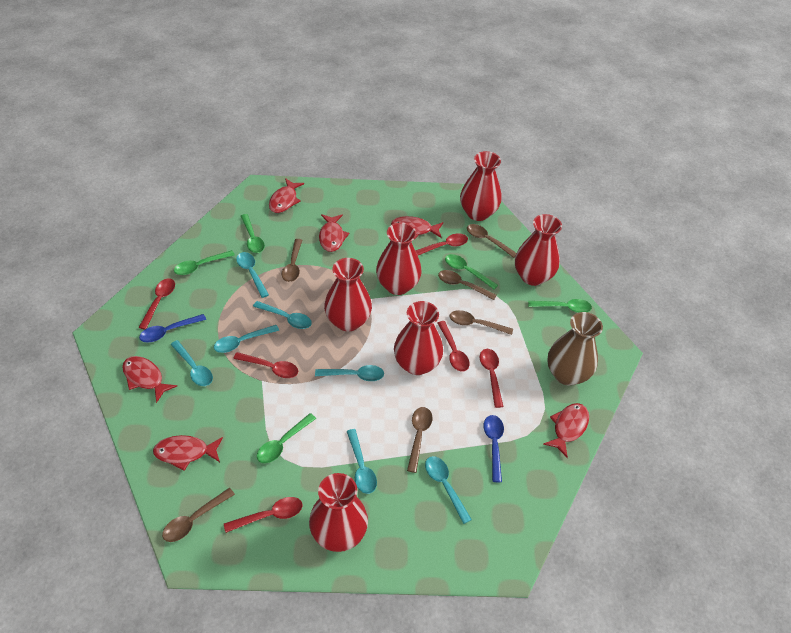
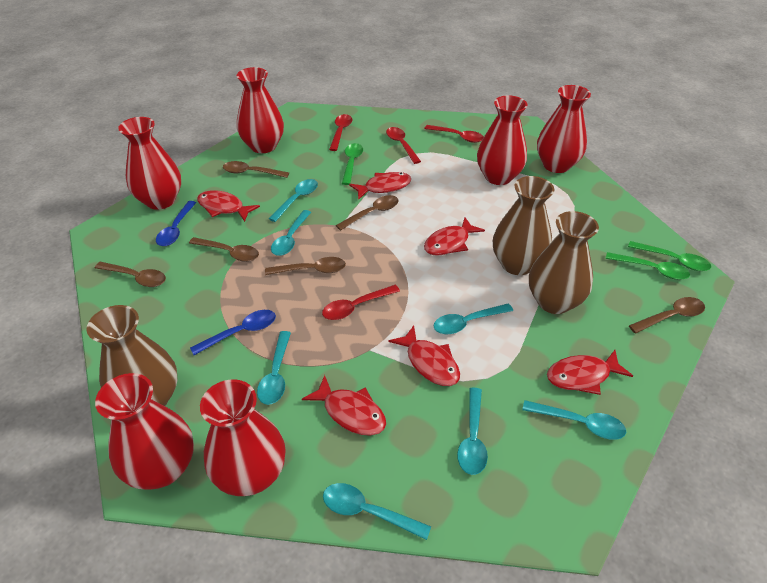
brown vase: [547,312,603,385] = 1 -> [86,305,178,406] [493,176,554,275] [529,211,599,314] = 3
green spoon: [174,250,235,275] [241,214,265,253] [257,413,316,463] [445,254,498,289] [528,299,592,313] = 5 -> [342,143,363,185] [605,252,690,280] [628,241,711,271] = 3
red spoon: [138,278,175,330] [224,497,303,533] [233,352,298,378] [415,233,468,255] [437,321,470,372] [479,349,503,408] = 6 -> [322,285,400,320] [329,114,352,151] [386,127,421,164] [424,125,484,143] = 4

